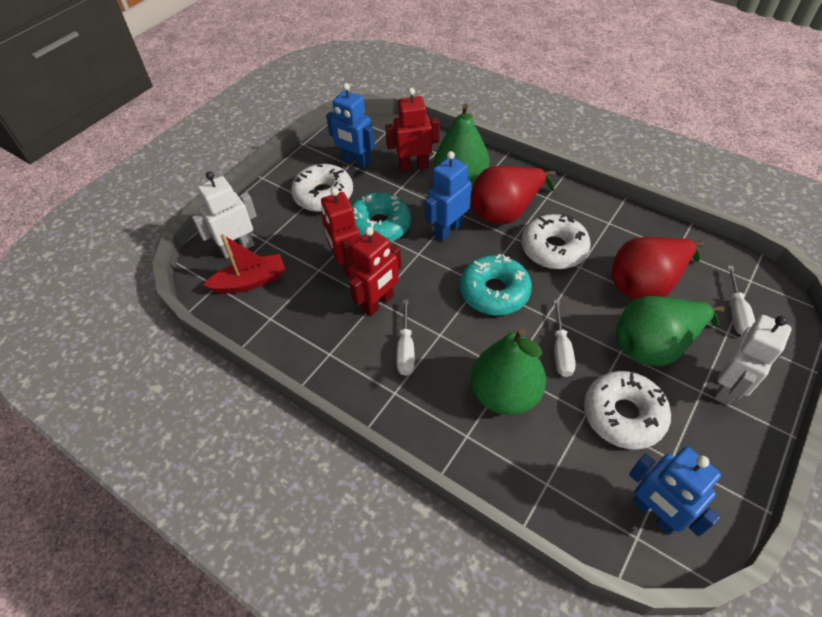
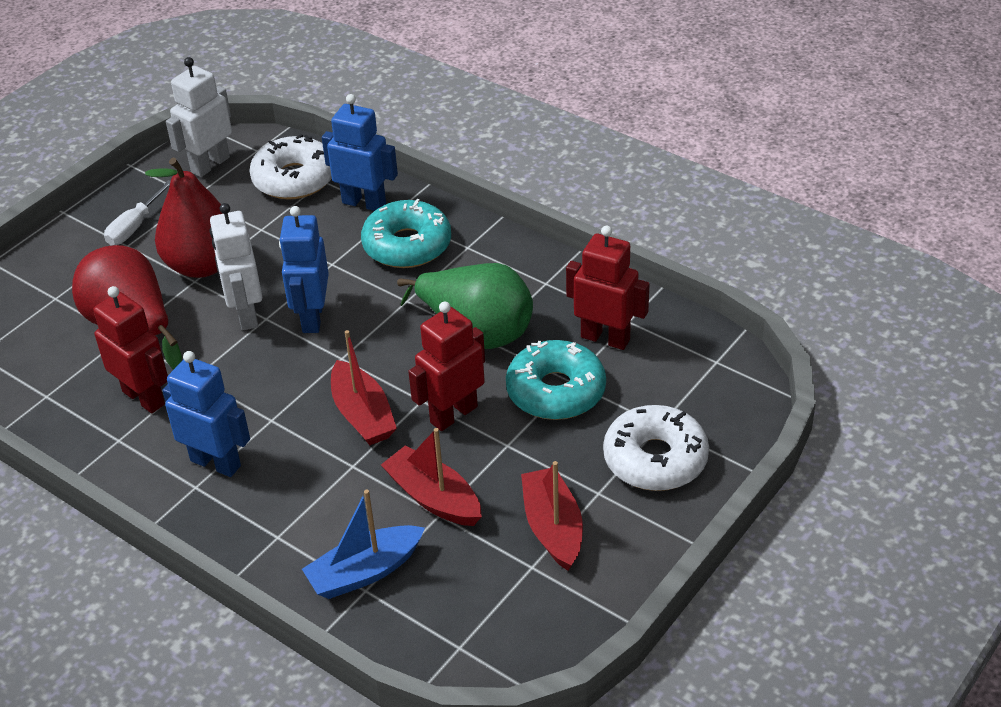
blue boat: none = 0 -> [302,490,425,599] = 1
green pear: [434,104,490,187] [471,329,546,415] [616,296,725,366] = 3 -> [397,263,533,349] = 1
red boat: [203,234,285,294] = 1 -> [331,330,397,445] [381,428,482,526] [521,461,583,571] = 3
white donut: [291,164,353,212] [521,214,591,269] [584,371,671,450] = 3 -> [249,134,332,200] [603,405,709,491] = 2
white screwdriver: [396,300,415,376] [554,300,576,377] [728,266,755,335] = 3 -> [104,180,171,245] = 1

